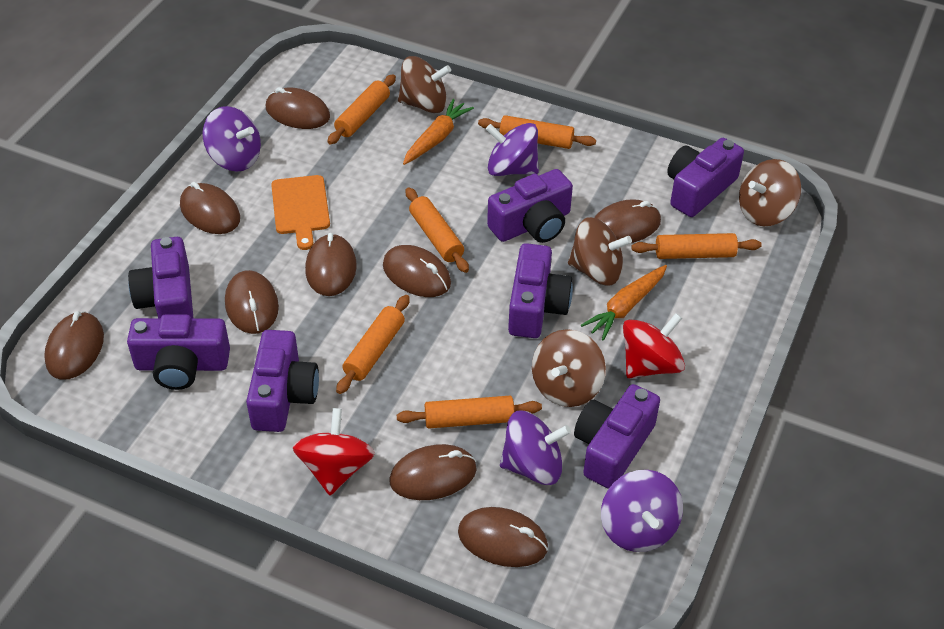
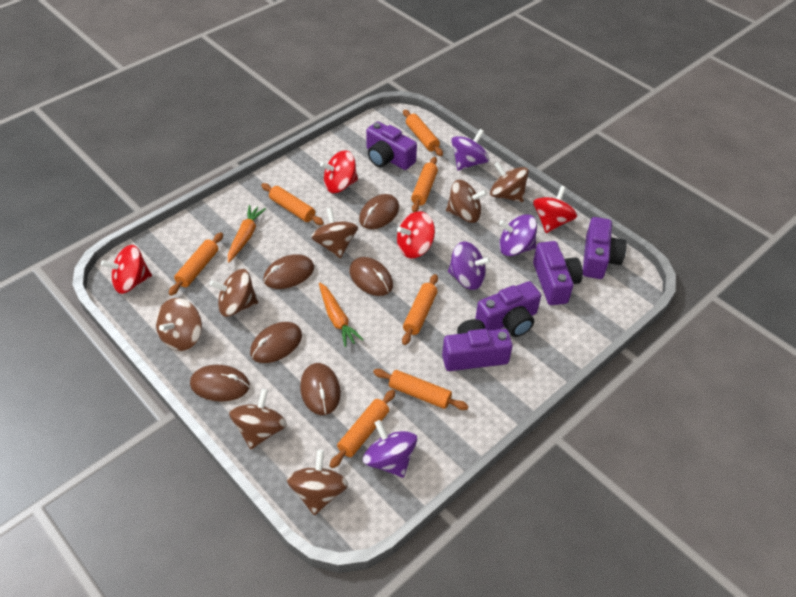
brown mouse: [44,311,104,380] [180,182,240,234] [225,270,279,334] [266,87,330,129] [305,233,357,296] [383,245,451,297] [389,444,477,500] [458,507,548,567] [594,199,661,243] = 9 -> [190,365,250,402] [250,322,302,363] [263,254,314,289] [300,363,341,415] [349,257,393,296] [359,194,399,229] = 6
brown spinning top: [398,56,451,113] [532,329,606,407] [568,217,632,286] [739,159,801,226] = 4 -> [156,298,202,351] [210,269,258,317] [229,389,287,449] [287,450,348,515] [311,208,358,258] [446,180,487,223] [490,162,529,202] = 7
orange cutting board: [271,175,330,250] = 1 -> none = 0
orange rolling pin: [328,75,396,145] [336,295,410,394] [397,396,542,428] [406,187,469,273] [478,115,596,149] [631,233,762,259] = 6 -> [169,232,223,296] [261,183,324,225] [330,389,395,468] [373,369,468,410] [402,274,438,345] [403,110,443,156] [411,157,438,212] = 7
purple camera: [127,314,230,390] [128,237,194,319] [246,330,319,432] [487,169,573,243] [508,243,573,338] [574,384,660,489] [667,138,744,217] = 7 -> [366,121,417,170] [442,319,513,371] [475,281,541,337] [533,241,583,305] [583,217,627,279] = 5
red spinning top: [293,408,375,495] [623,313,685,378] = 2 -> [101,245,152,294] [320,150,358,193] [397,211,435,258] [533,186,577,233] = 4

